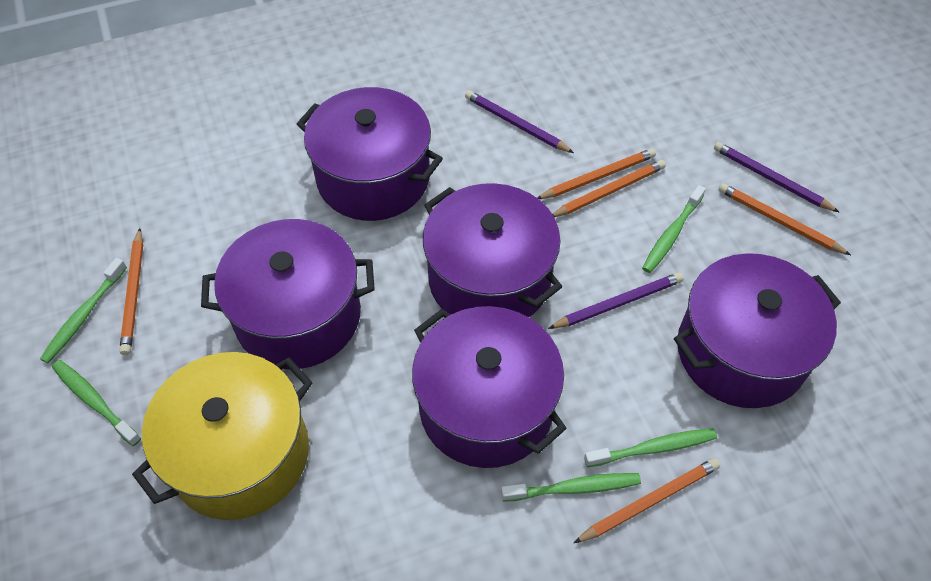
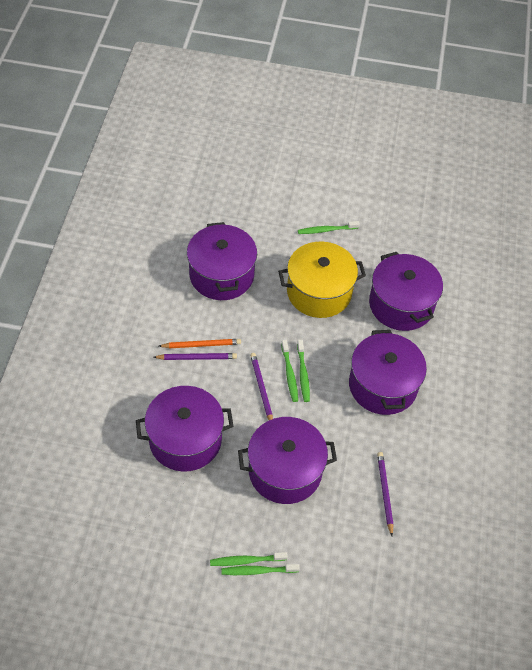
orange pencil: [119,228,143,355] [537,148,656,199] [552,160,666,217] [574,458,720,543] [718,183,851,255] = 5 -> [159,339,241,348] = 1

